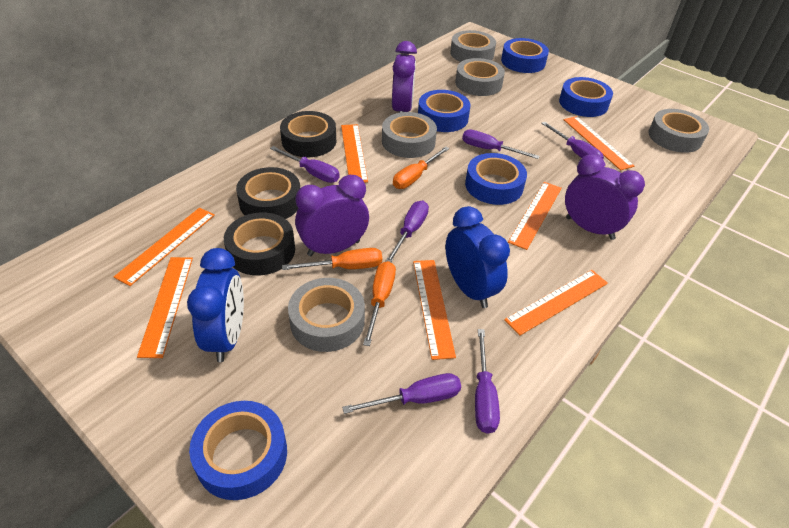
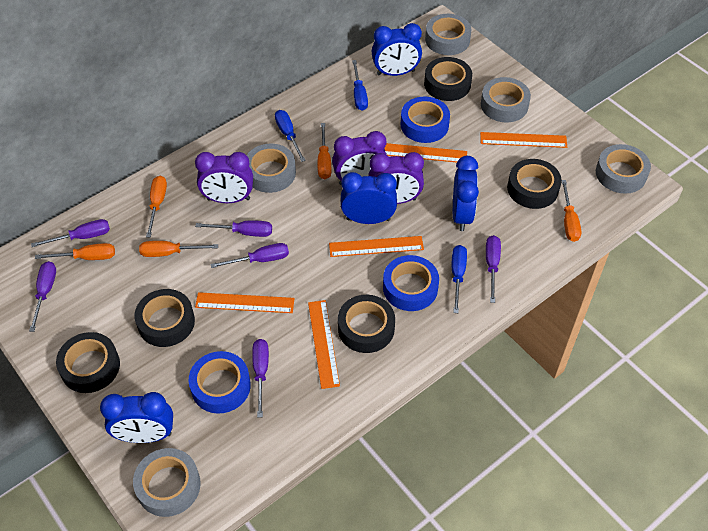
black tape: [224,213,295,275] [236,167,300,219] [280,111,336,157] = 3 -> [56,332,120,393] [134,289,195,347] [338,295,395,353] [424,57,472,101] [507,159,562,209] = 5
blue clock: [187,248,244,362] [445,206,510,308] = 2 -> [100,392,173,443] [340,172,397,224] [372,23,422,76] [453,156,479,231] = 4
blue screwdriver: none = 0 -> [275,110,306,162] [352,60,368,111] [452,245,467,313] = 3
blue tape: [189,401,287,500] [418,90,471,132] [465,153,527,205] [501,38,549,73] [559,77,613,117] = 5 -> [189,351,251,414] [383,255,439,311] [401,97,450,143] = 3
orange ruler: [114,208,215,286] [137,257,193,358] [341,124,368,183] [413,260,456,360] [504,270,608,336] [508,182,562,250] [564,116,634,171] = 7 -> [195,292,295,313] [308,300,340,389] [329,236,424,257] [384,143,467,163] [480,132,567,148] = 5
orange screwdriver: [282,248,382,270] [363,261,396,346] [393,146,450,189] = 3 -> [35,243,115,260] [139,241,218,257] [146,176,167,237] [318,123,331,179] [562,180,581,242] = 5

